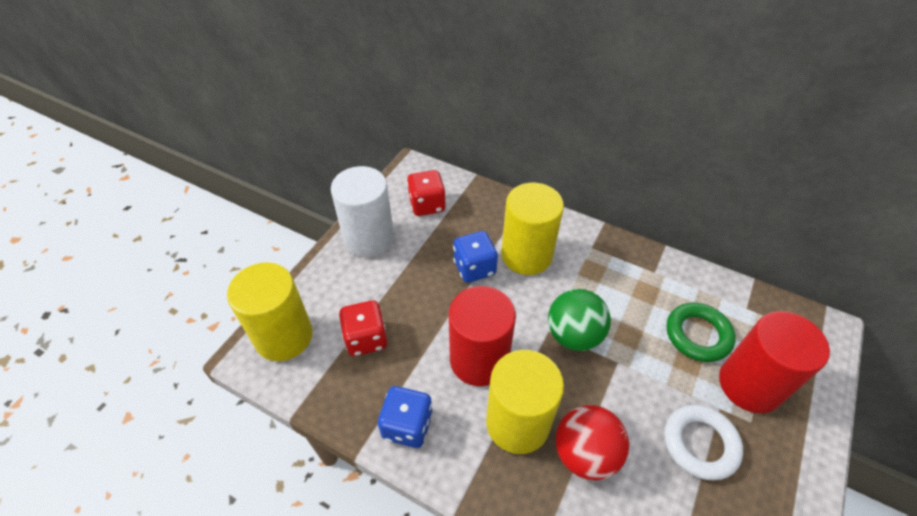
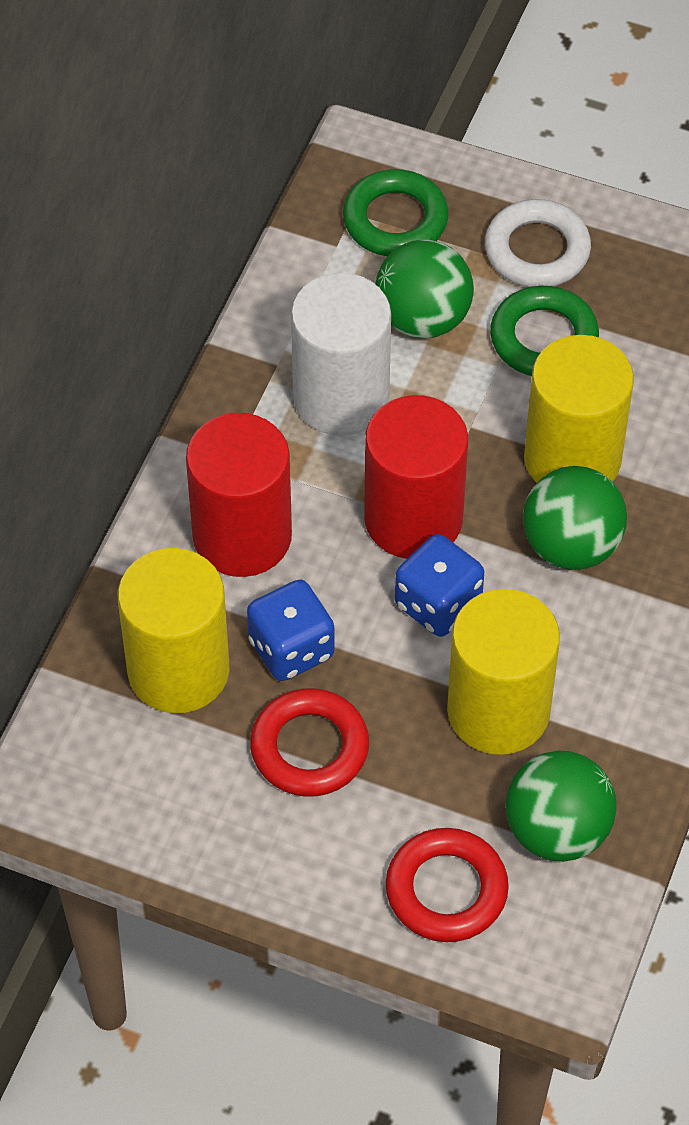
green ball: [548,289,611,351] = 1 -> [375,240,474,339] [506,751,617,862] [523,466,627,570] = 3
green ring: [666,303,736,362] = 1 -> [343,169,448,256] [490,286,599,376] = 2
red ball: [556,405,629,480] = 1 -> none = 0
red dice: [339,300,387,356] [407,170,446,216] = 2 -> none = 0
red ring: none = 0 -> [250,688,369,797] [386,828,509,942] = 2

